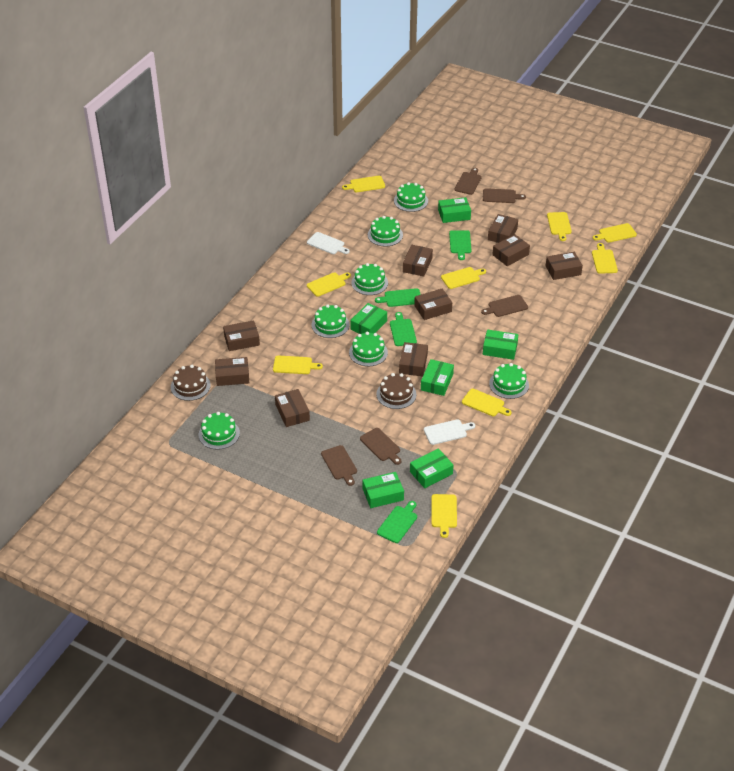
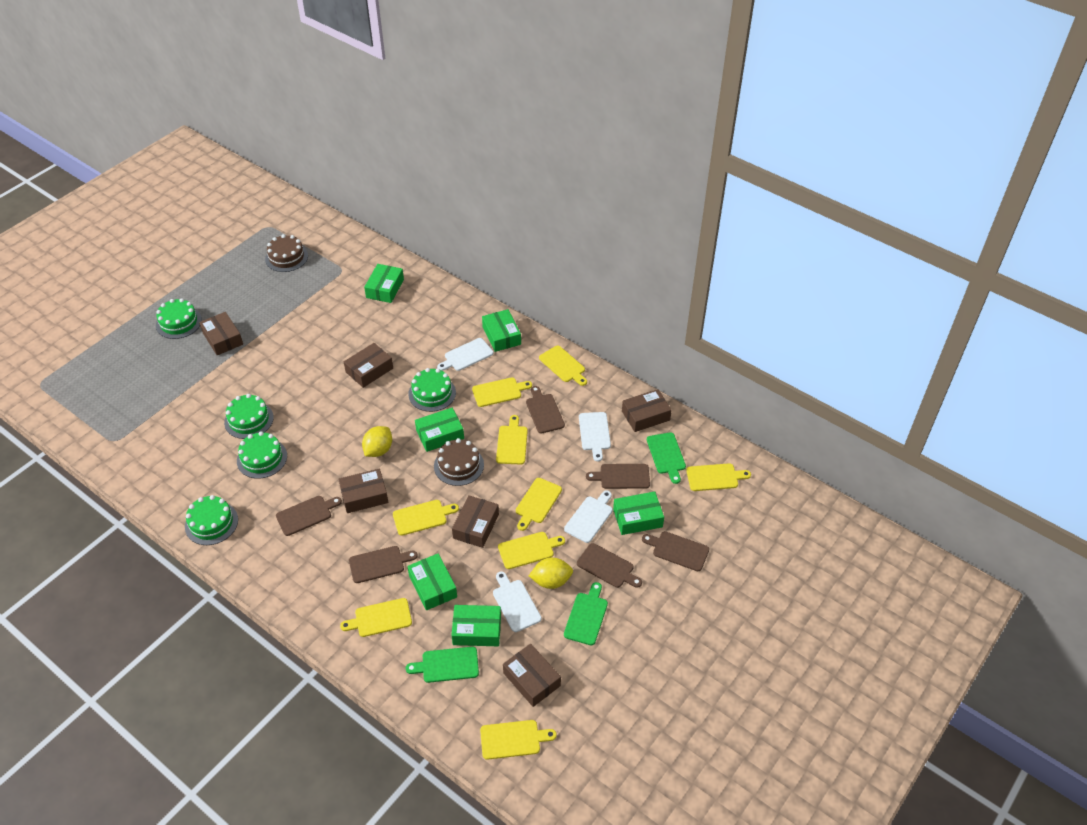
brown box: [215,357,249,386] [223,320,260,351] [275,389,310,427] [399,342,428,377] [403,245,433,276] [414,289,452,320] [488,214,518,243] [492,235,530,266] [546,252,583,280] = 9 -> [199,312,243,355] [338,469,388,513] [344,343,393,388] [452,495,499,548] [503,644,561,707] [622,389,672,432] = 6
brown cutting board: [321,445,357,486] [360,428,401,465] [454,168,482,195] [481,295,528,317] [483,188,526,203] = 5 -> [276,496,342,536] [349,546,418,583] [526,386,565,433] [577,543,642,588] [586,464,650,489] [642,531,709,571] = 6
green cake: [199,412,240,450] [312,304,349,338] [349,332,388,366] [351,263,388,295] [368,216,403,246] [394,182,428,212] [489,363,529,399] = 7 -> [156,298,202,339] [185,495,238,545] [224,394,274,439] [237,431,287,479] [408,368,456,412] = 5
green cutting board: [375,288,421,307] [377,501,417,543] [390,312,417,346] [449,230,471,260] = 4 -> [406,647,479,683] [564,582,608,645] [647,432,686,484] = 3
white cutting board: [307,232,350,254] [424,419,475,445] = 2 -> [437,338,493,371] [493,571,542,632] [564,490,613,543] [579,412,611,461] = 4
yellow lemon: none = 0 -> [362,426,392,457] [529,558,573,589] = 2

